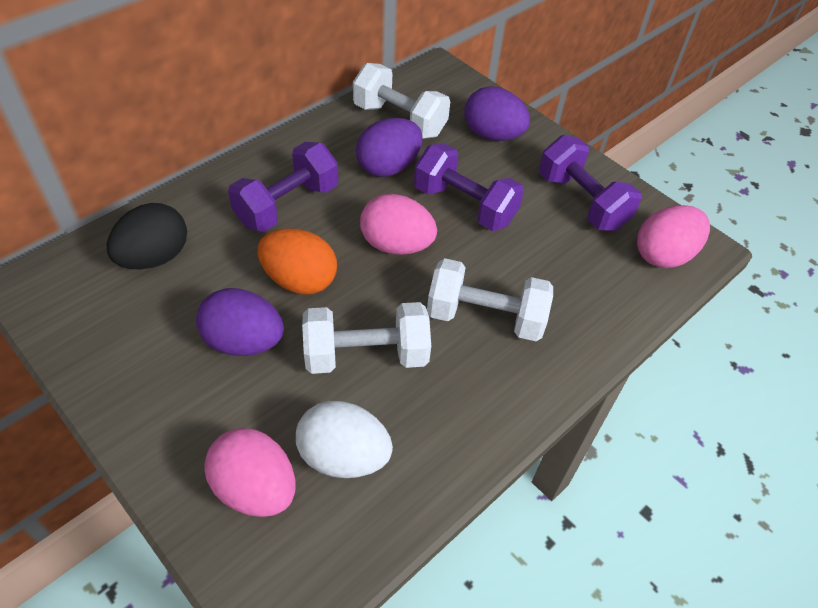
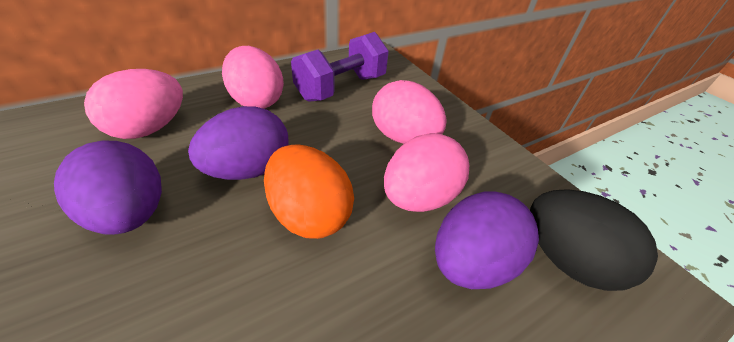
pink egg: [204,428,295,517] [360,194,437,255] [637,205,710,268] = 3 -> [84,69,183,139] [222,46,284,109] [372,80,447,144] [384,133,469,212] = 4
purple dumbbell: [228,142,338,232] [414,143,524,231] [539,135,641,231] = 3 -> [291,32,389,102] = 1
white dumbbell: [302,302,431,374] [353,63,450,139] [427,258,553,341] = 3 -> none = 0
white egg: [296,401,393,478] = 1 -> none = 0

